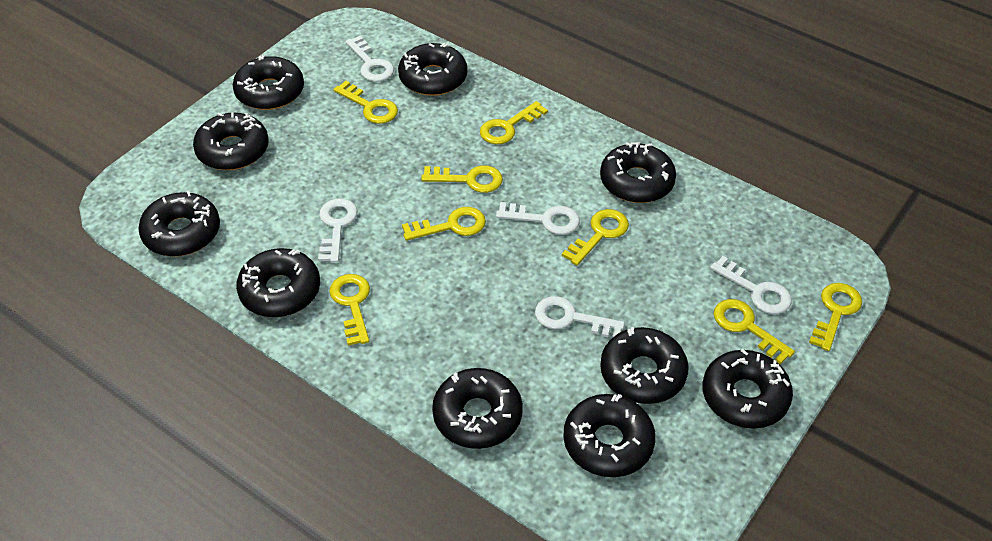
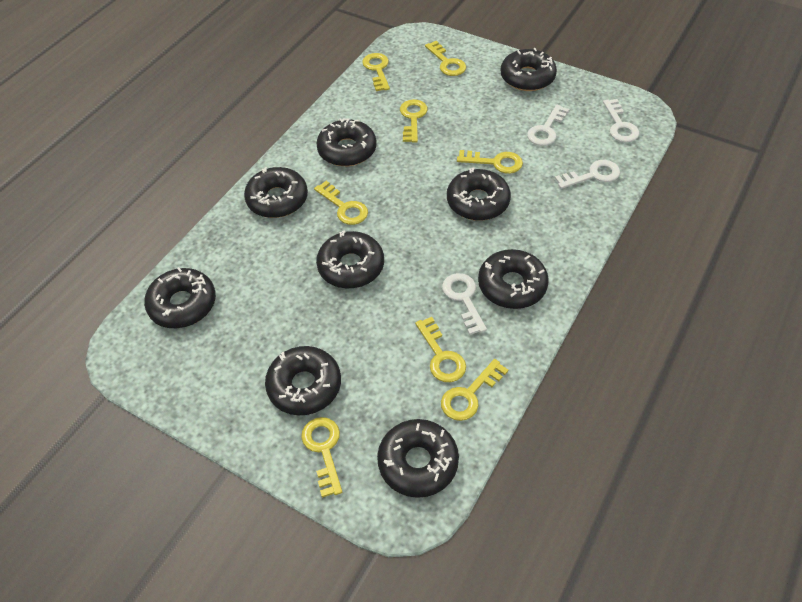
black donut: [138,191,220,257] [193,112,269,170] [233,55,304,110] [236,248,320,317] [398,43,468,96] [432,368,523,449] [563,394,656,477] [600,142,676,203] [600,327,689,404] [702,349,793,429] = 10 -> [144,267,216,328] [244,167,308,218] [265,346,341,415] [316,118,377,166] [316,230,384,288] [377,419,459,498] [447,168,511,221] [478,249,549,309] [501,48,557,91] = 9
white key: [318,198,357,263] [345,36,394,82] [496,202,580,235] [535,296,625,338] [710,256,792,314] = 5 -> [442,273,487,335] [527,104,569,146] [555,160,620,189] [603,99,639,142] = 4

